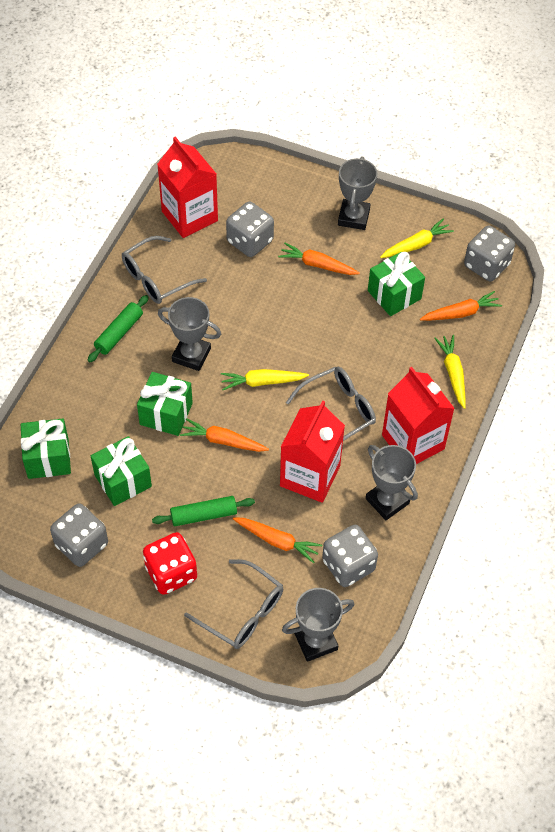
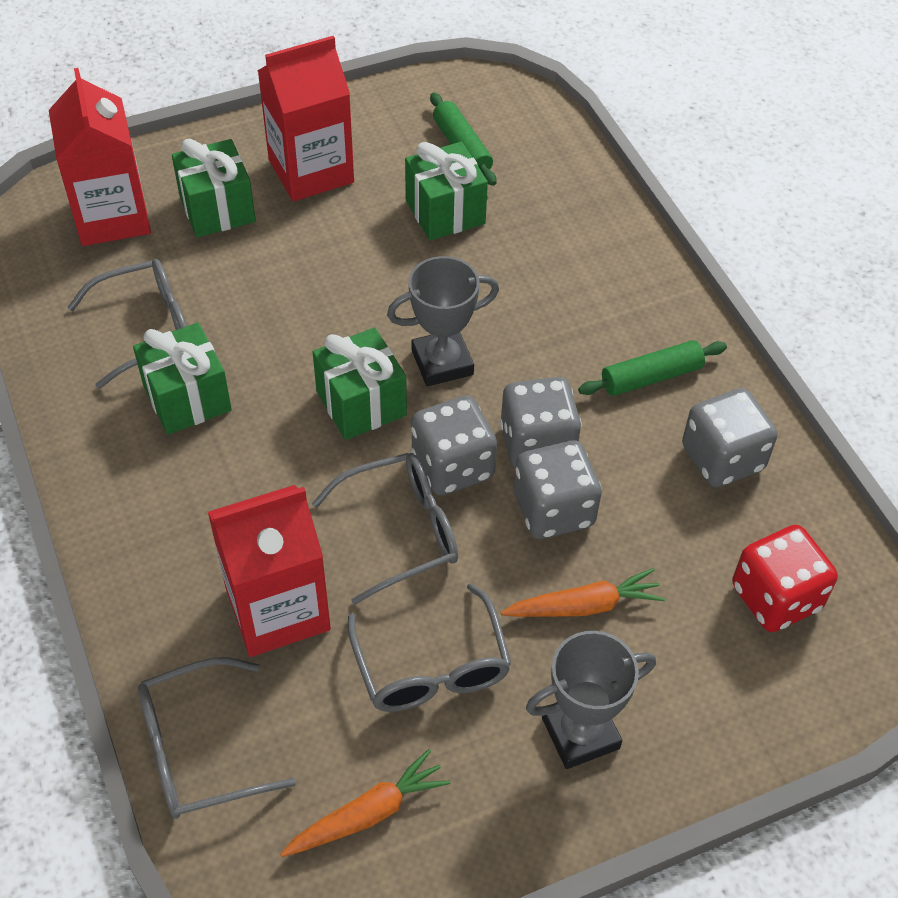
grey glasses: [122,236,207,304] [184,559,283,649] [286,366,376,441] = 3 -> [67,259,187,389] [138,657,296,818] [312,453,458,605] [348,583,511,712] = 4
grey trophy: [158,297,221,371] [282,588,354,662] [338,156,377,230] [366,445,418,520] = 4 -> [387,256,499,386] [526,631,656,769] = 2
orange carrot: [180,418,269,452] [233,517,322,563] [278,243,360,275] [420,291,502,321] = 4 -> [280,749,450,857] [501,568,665,617] = 2
yellow carrot: [221,369,309,390] [380,219,454,258] [434,335,466,409] = 3 -> none = 0

